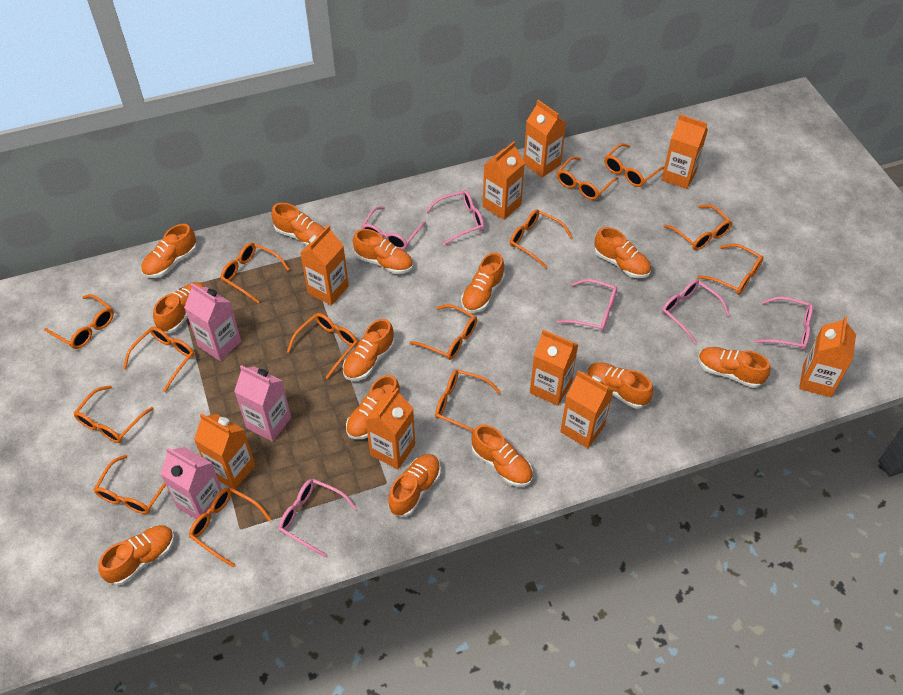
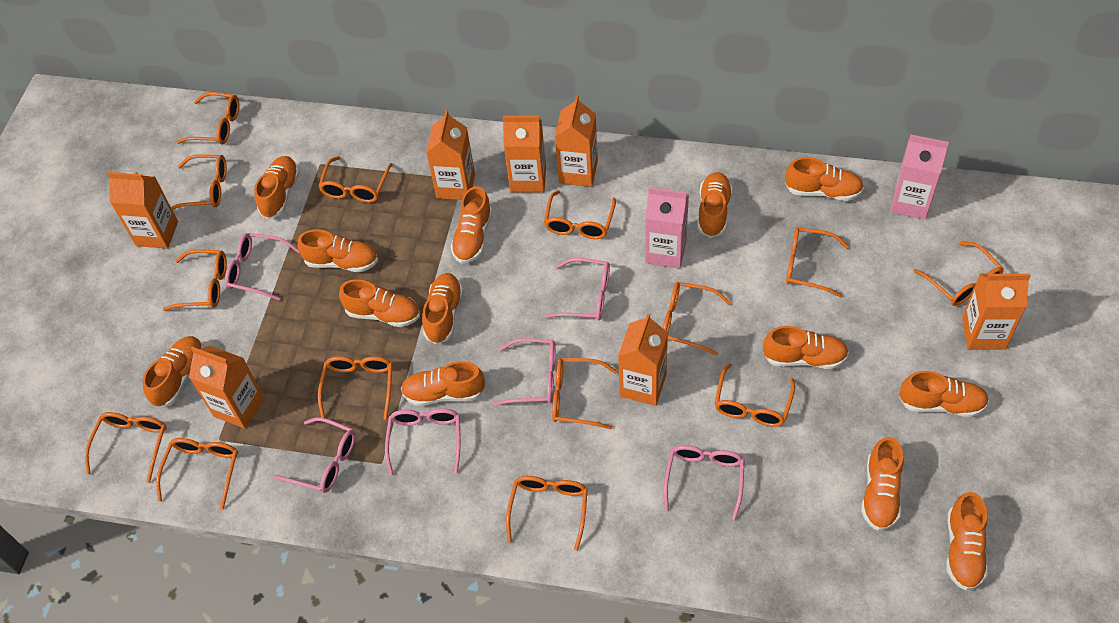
orange carton: [194,413,255,489] [300,225,349,306] [365,388,415,469] [483,141,525,220] [524,100,566,178] [530,330,578,406] [560,370,614,448] [662,114,708,189] [799,316,856,397] = 9 -> [107,171,178,249] [189,346,264,429] [426,110,475,200] [503,116,546,193] [555,95,598,187] [618,313,668,406] [962,274,1031,350] = 7
pink carton: [160,447,222,519] [184,283,241,361] [234,365,291,442] = 3 -> [645,187,689,268] [890,135,949,220] = 2

